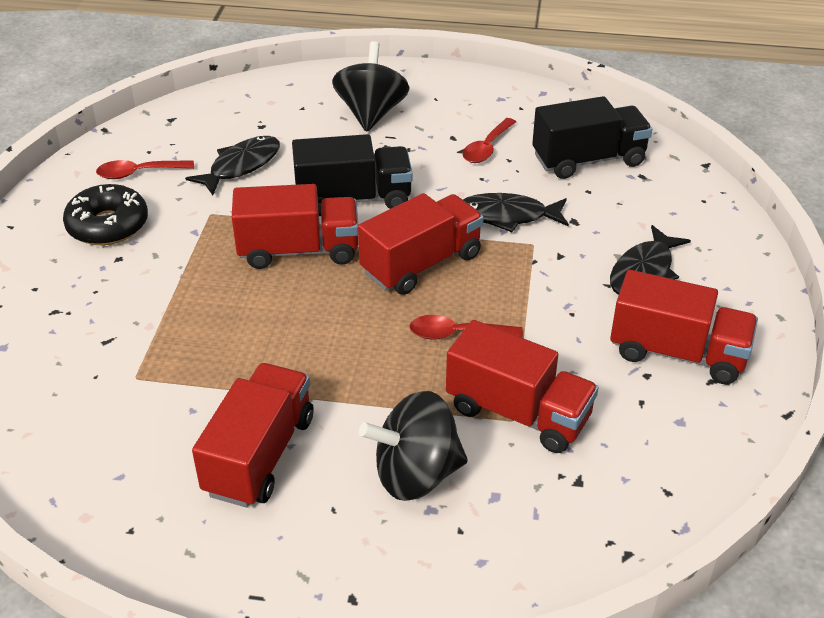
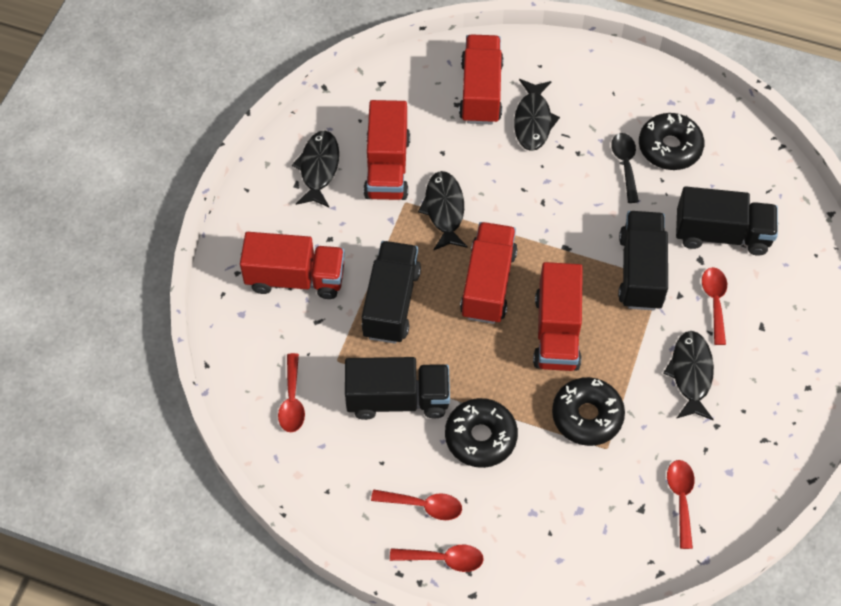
black donut: [63,184,148,245] = 1 -> [445,398,518,468] [552,377,625,446] [639,113,704,170] = 3
black fish: [185,136,280,195] [463,193,569,232] [610,225,691,295] = 3 -> [292,131,339,208] [418,171,468,251] [514,79,560,151] [664,331,714,420] = 4
black spinning top: [332,41,410,132] [359,391,468,501] = 2 -> none = 0
black spoon: none = 0 -> [611,133,639,203] = 1
black truck: [292,134,413,216] [532,96,652,179] = 2 -> [345,357,450,420] [362,241,421,344] [618,211,668,311] [676,187,778,255] = 4
red spoon: [96,160,194,179] [409,315,523,340] [462,118,516,163] = 3 -> [278,353,305,432] [371,490,462,520] [390,545,484,572] [667,460,695,549] [702,267,727,345] = 5

